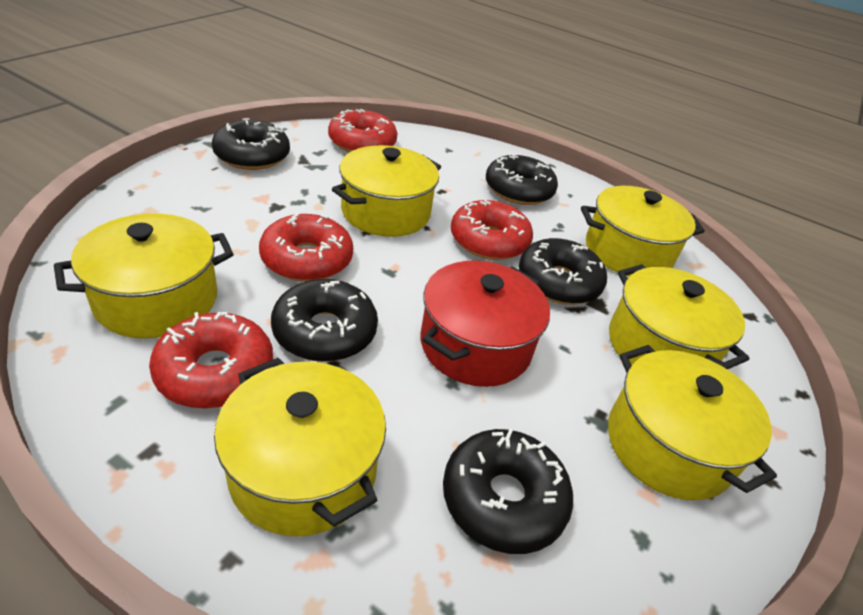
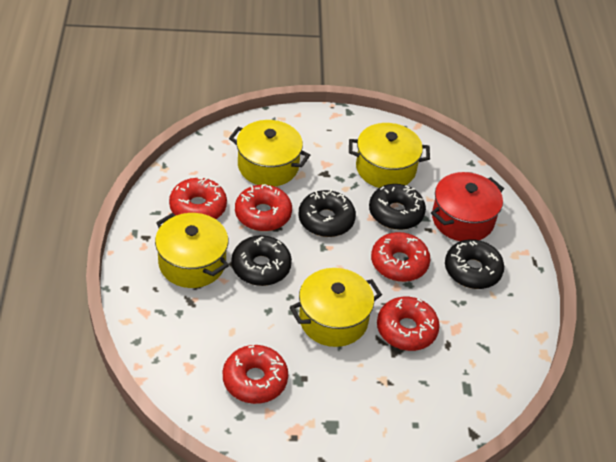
black donut: [212,118,290,170] [271,279,378,362] [443,428,573,554] [486,155,558,205] [519,238,607,305] = 5 -> [231,235,292,286] [298,189,356,237] [369,184,426,230] [445,239,504,289] = 4
red donut: [149,312,273,409] [259,214,353,282] [328,109,397,152] [451,200,533,260] = 4 -> [169,178,227,219] [223,345,288,404] [235,184,292,231] [371,232,430,282] [377,297,440,351] = 5
yellow pot: [54,213,234,338] [214,358,386,537] [332,145,441,237] [581,186,705,276] [608,345,777,501] [609,264,749,369] = 6 -> [155,213,229,288] [229,120,310,187] [290,268,382,347] [349,123,430,188] = 4

